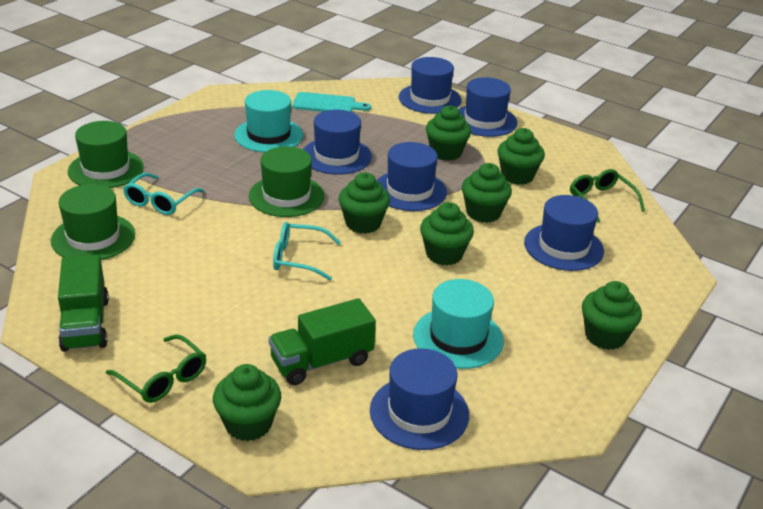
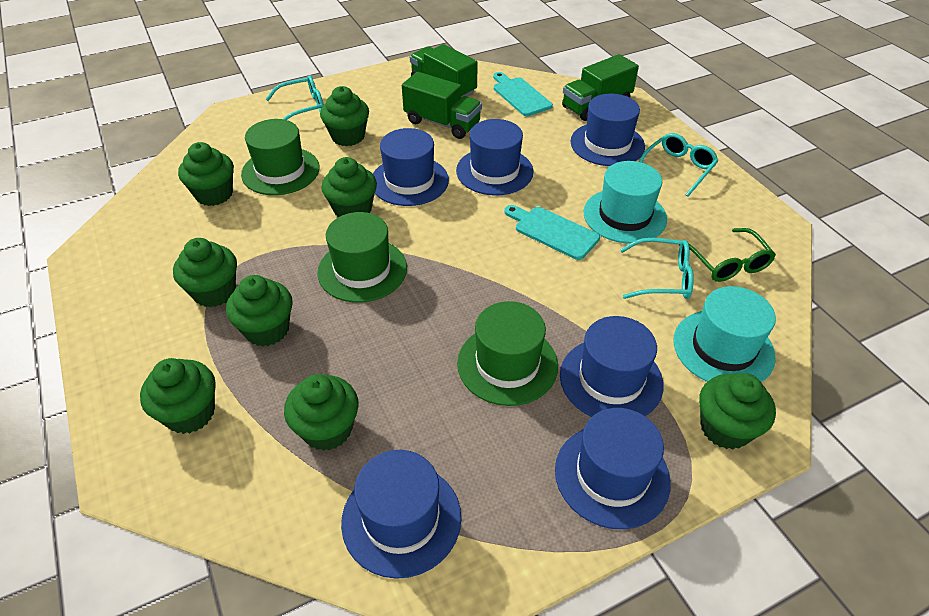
green cupcake: [213,364,281,441] [339,172,390,234] [420,202,474,265] [426,105,471,161] [462,163,512,223] [497,128,545,185] [582,281,642,350] = 7 -> [140,358,216,434] [173,238,237,307] [178,142,234,206] [226,275,292,347] [284,374,359,451] [320,86,369,146] [321,157,377,217] [699,373,776,449] = 8
green glasses: [106,334,206,403] [570,169,645,223] = 2 -> [678,228,776,282] = 1
green truck: [58,254,109,352] [269,298,376,385] = 2 -> [402,72,482,139] [410,44,478,97] [562,54,639,121] = 3
turquoise cutting board: [293,92,371,112] = 1 -> [493,72,553,116] [504,205,600,260] = 2
turquoise glasses: [123,173,205,215] [273,222,341,280] = 2 -> [266,75,324,120] [620,238,694,299] [639,133,718,197] = 3

